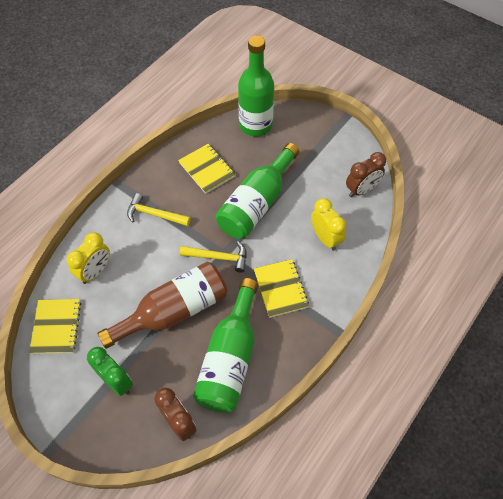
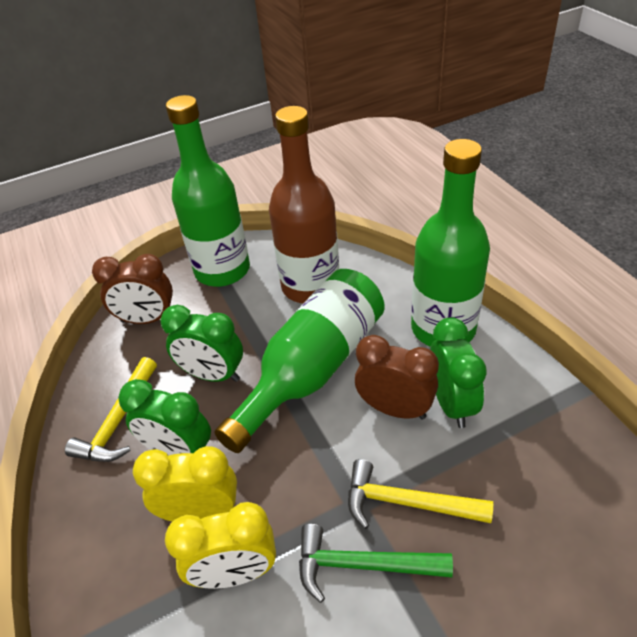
green clock: [87,347,133,396] = 1 -> [118,379,211,456] [160,305,243,382] [430,317,487,428] = 3
green hammer: none = 0 -> [299,524,453,603] = 1
yellow notebook: [29,299,81,354] [178,144,236,194] [254,259,309,318] = 3 -> none = 0

